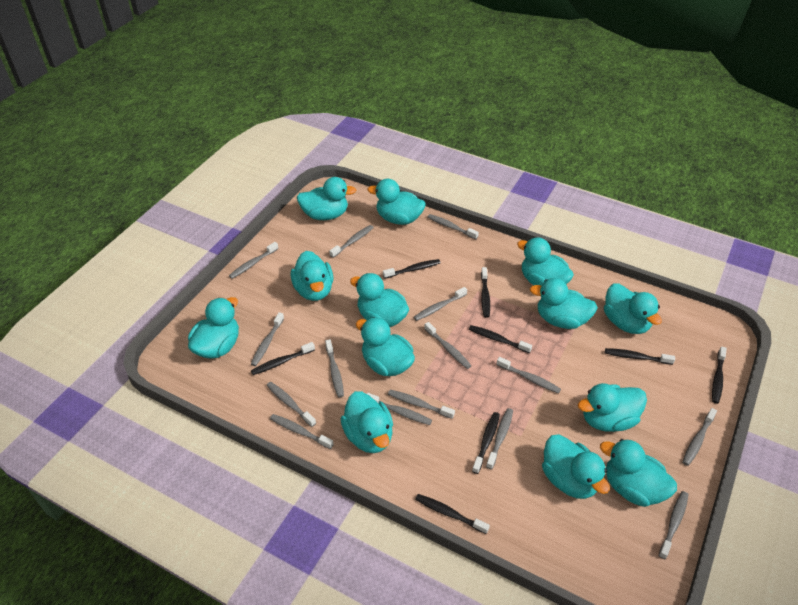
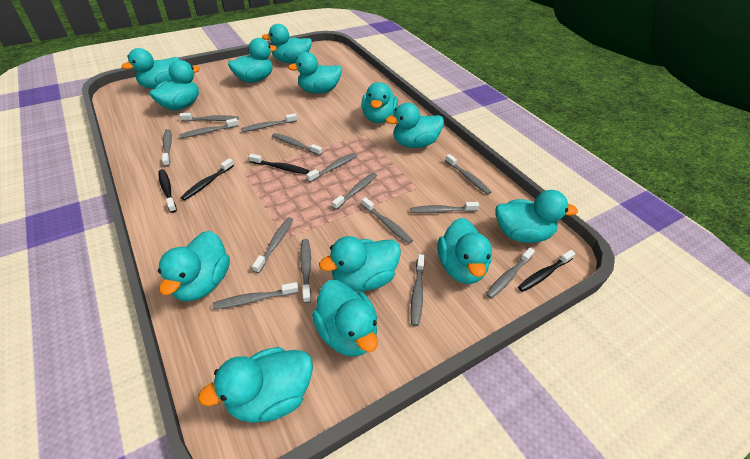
black toothbrush: [251,342,315,375] [383,259,440,279] [415,494,490,534] [469,325,532,353] [472,412,500,474] [481,267,490,318] [605,348,675,365] [712,346,727,404] = 8 -> [158,169,177,213] [181,158,234,200] [249,154,309,174] [518,250,575,292] = 4

